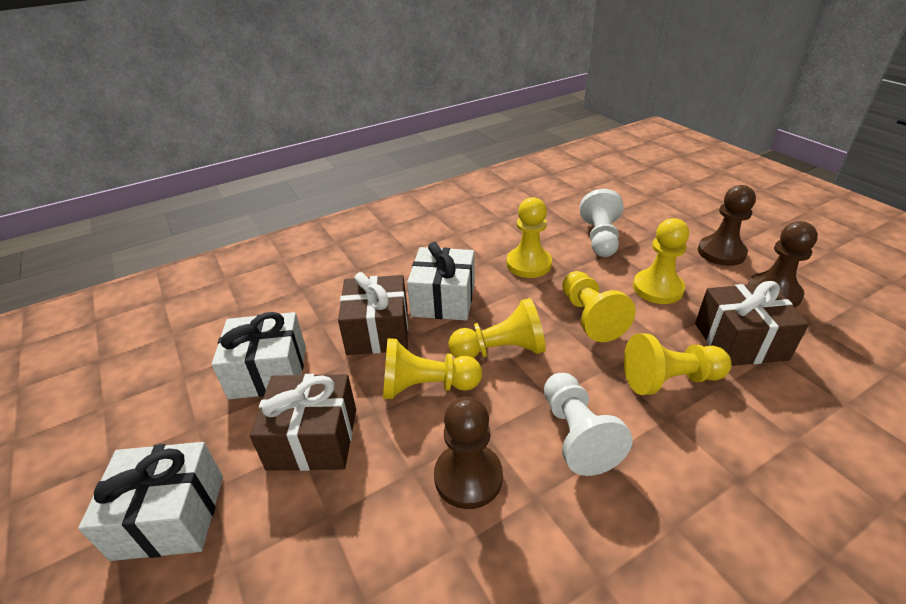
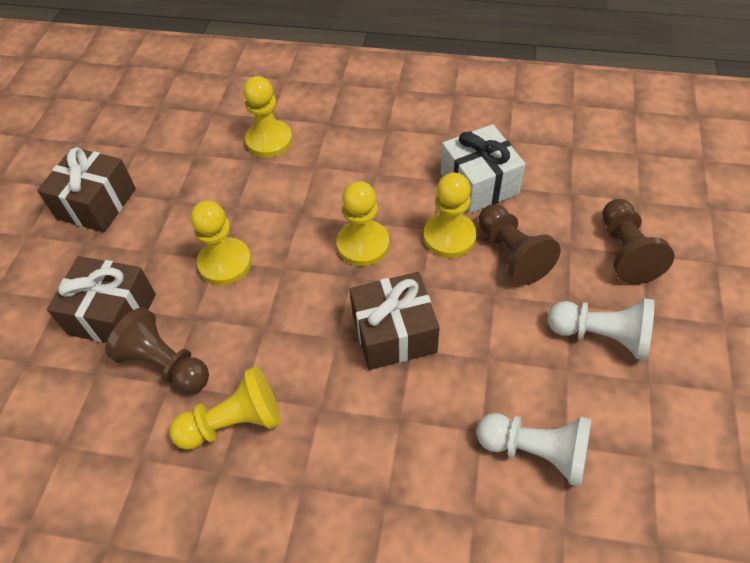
white gift: [78,442,223,561] [212,312,306,399] [407,242,475,321] = 3 -> [440,124,526,213] = 1
yellow pawn: [383,338,482,399] [448,298,546,358] [507,197,552,278] [562,271,636,342] [624,334,731,395] [633,218,689,304] = 6 -> [169,366,281,450] [191,201,252,285] [243,76,293,158] [337,181,389,266] [423,173,476,258] = 5

